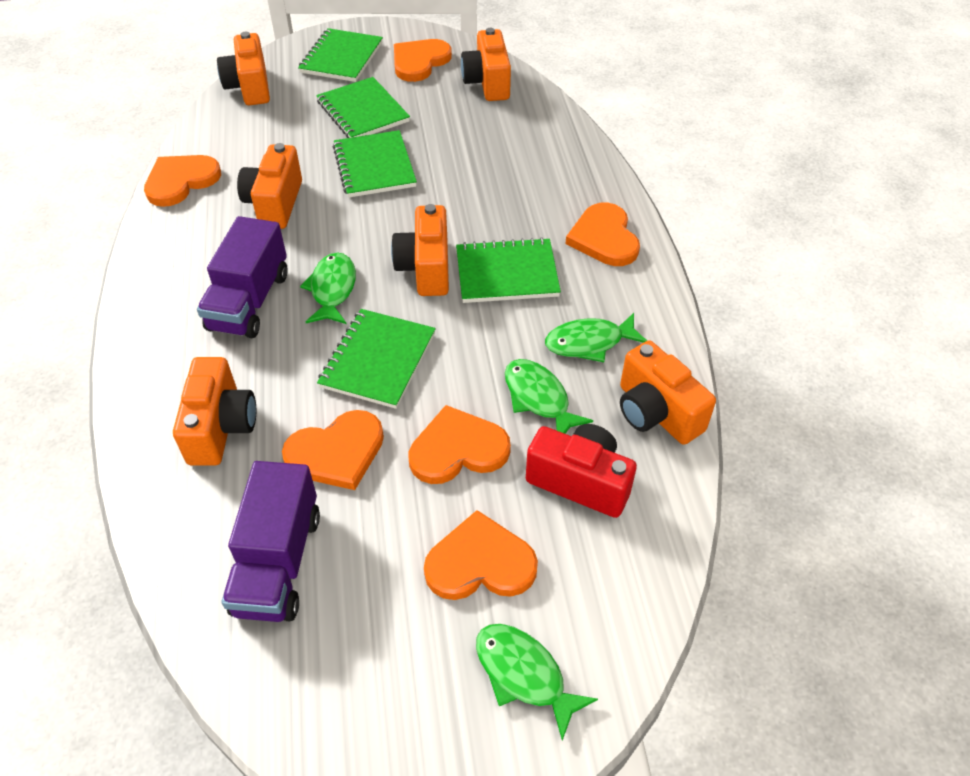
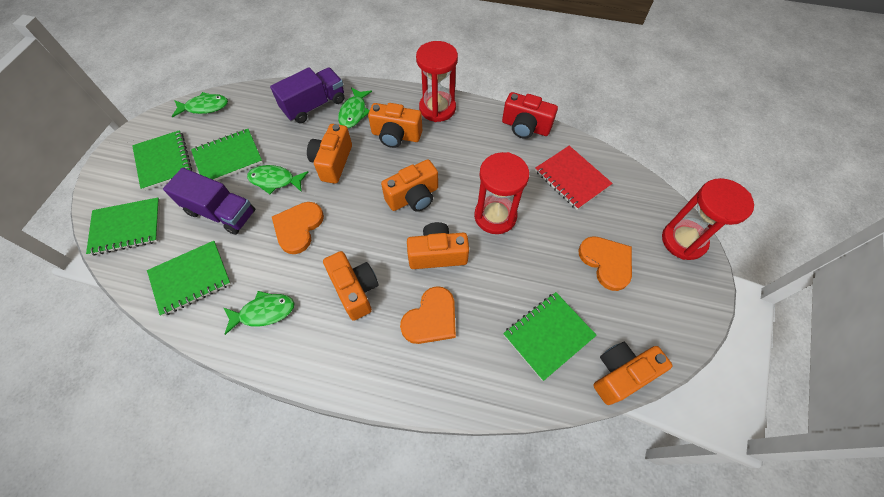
orange heart: [144,155,221,207] [282,410,384,490] [394,39,452,82] [409,405,511,484] [424,510,538,600] [565,203,640,266] = 6 -> [272,202,324,254] [400,286,456,344] [578,236,632,291] = 3
red hourglass: none = 0 -> [416,41,458,122] [474,152,529,234] [662,178,754,260] = 3
red notebook: none = 0 -> [535,146,613,210] = 1

